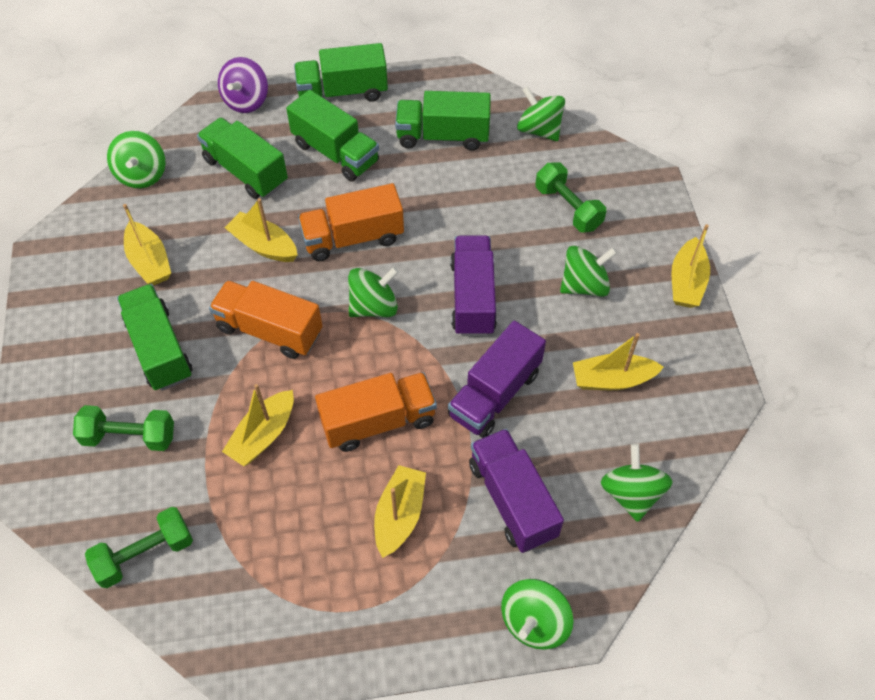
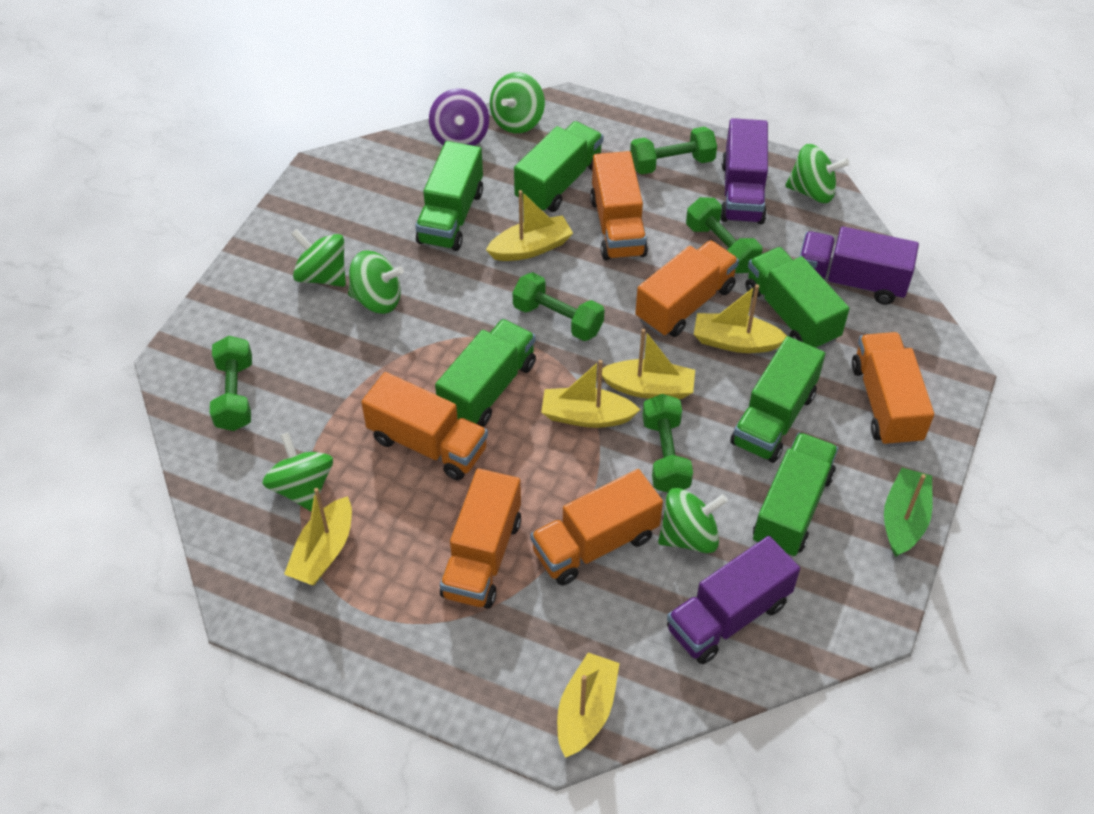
green boat: none = 0 -> [884,468,933,557] = 1
green dumbbell: [73,405,174,451] [85,507,193,588] [535,162,606,232] = 3 -> [210,336,252,431] [513,272,604,341] [630,127,717,174] [643,394,693,493] [686,197,762,273] = 5
green truck: [117,284,192,391] [197,118,288,199] [286,90,379,181] [294,43,388,102] [395,91,491,151] = 5 -> [415,141,483,251] [435,319,536,427] [514,121,604,212] [730,336,825,463] [746,247,849,349] [753,432,838,556] = 6
orange truck: [209,280,323,359] [298,183,404,261] [315,372,437,452] = 3 -> [361,372,488,480] [440,468,521,609] [530,469,663,585] [590,151,648,260] [635,240,739,337] [852,332,934,447] = 6

